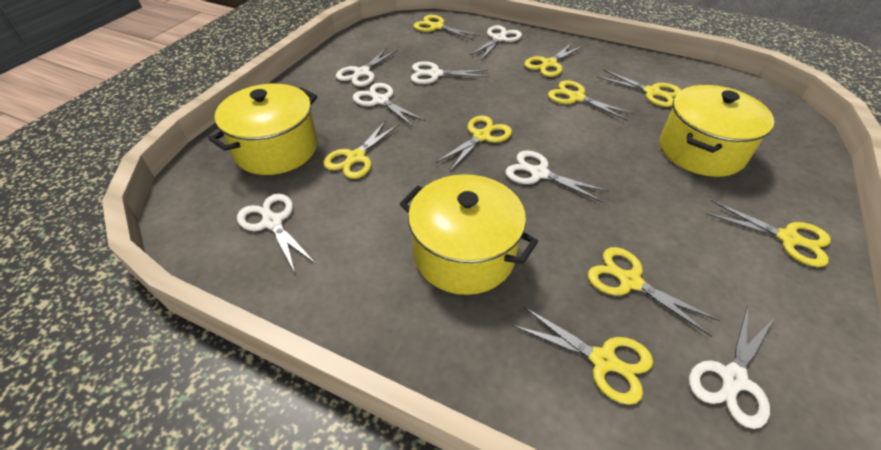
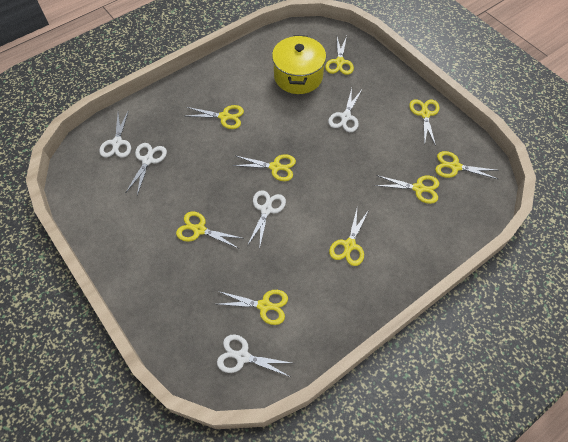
white scissors: [237,193,316,273] [336,48,398,87] [353,83,425,127] [411,61,489,84] [469,25,522,59] [506,150,609,202] [689,306,774,429] = 7 -> [99,110,131,158] [126,143,167,195] [217,334,291,377] [247,190,286,250] [328,88,362,132] = 5
yellow pot: [209,84,317,175] [400,174,538,295] [660,85,774,177] = 3 -> [272,35,326,94] = 1

